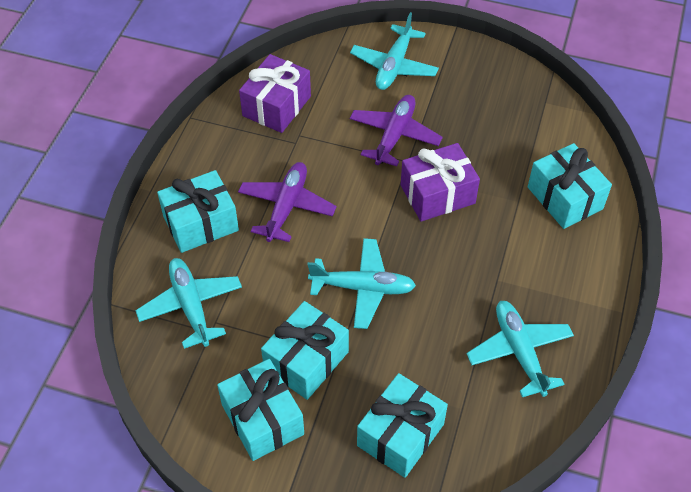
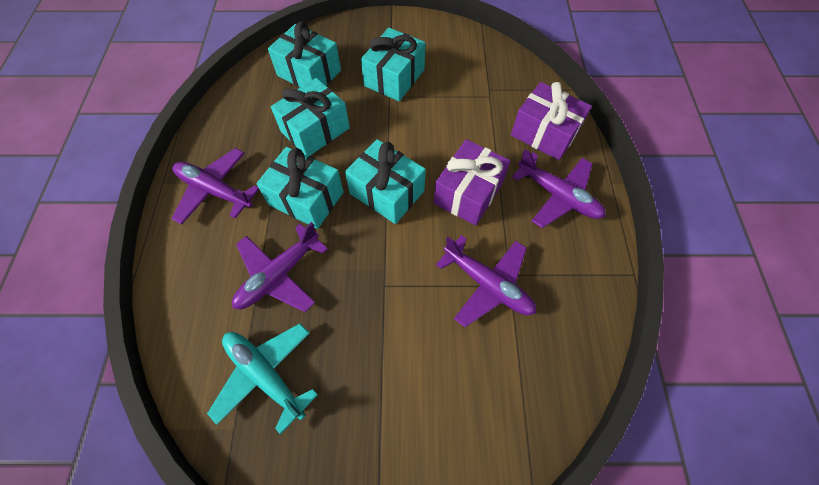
purple plane: [238,162,337,242] [350,95,443,166] = 2 -> [172,148,259,225] [232,222,328,312] [436,235,536,327] [512,149,605,228] = 4
turquoise plane: [135,258,242,349] [308,238,416,329] [350,12,439,90] [467,301,574,397] = 4 -> [207,323,318,434] = 1

